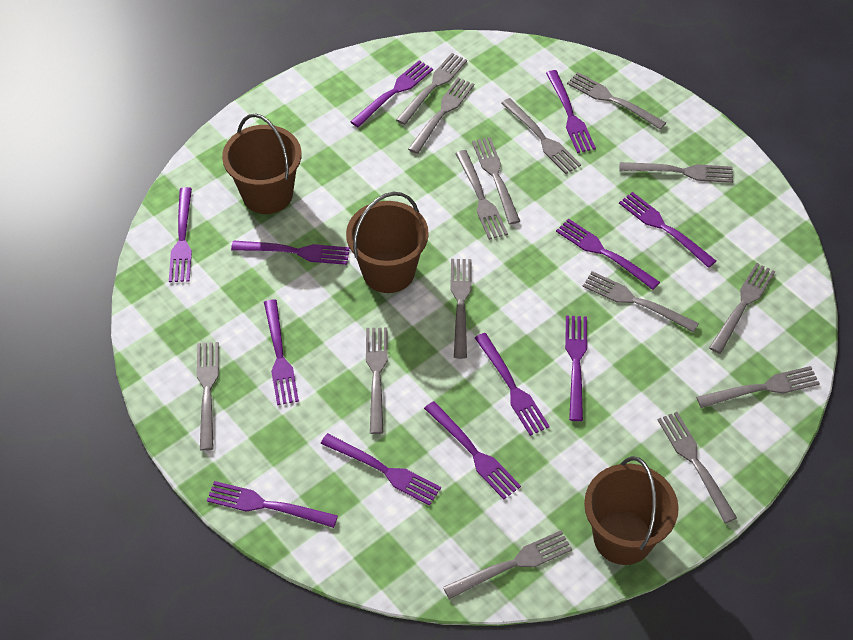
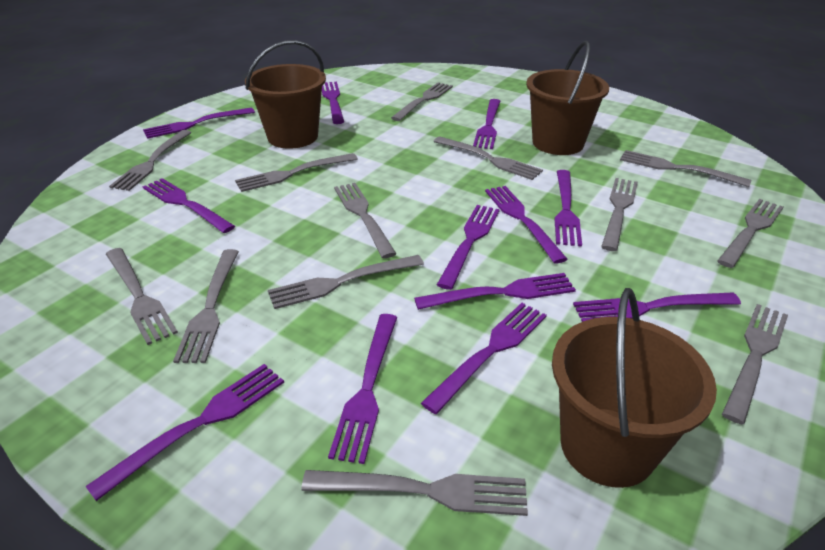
grey fork: [197,342,219,451] [366,328,388,434] [396,53,467,125] [408,78,474,154] [443,531,572,599] [450,259,472,359] [455,150,508,240] [472,137,520,224] [501,98,581,174] [567,72,666,130] [583,271,699,333] [620,162,733,183] [658,412,737,523] [696,366,820,408] [709,263,775,354] = 15 -> [106,248,178,345] [109,130,192,191] [173,249,239,363] [235,153,358,192] [268,255,424,309] [301,470,528,516] [334,183,396,258] [391,82,453,121] [433,136,543,180] [601,178,638,251] [620,150,751,187] [717,199,783,268] [722,304,788,424] = 13

